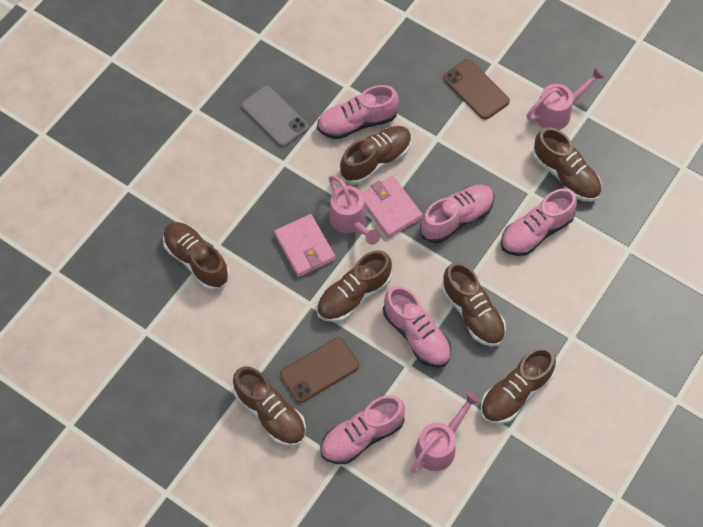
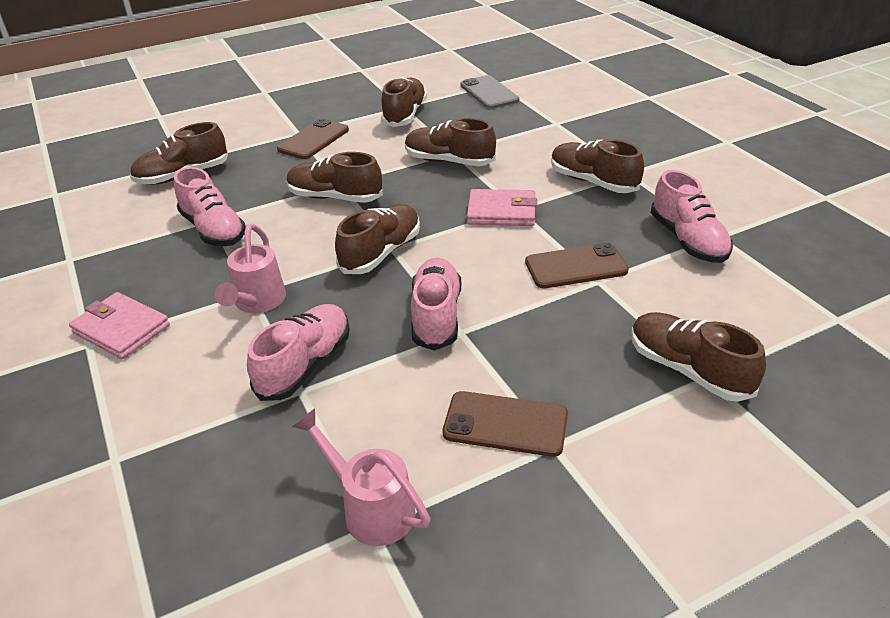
brown phone: [280,337,359,403] [443,59,510,120] = 2 -> [277,118,349,159] [443,391,568,457] [525,243,629,289] = 3
pink shoe: [317,85,399,139] [320,395,405,464] [383,286,451,368] [420,184,494,243] [501,188,577,256] = 5 -> [174,167,246,246] [247,304,350,401] [411,257,461,351] [651,170,733,263] = 4
pink watering can: [329,175,381,245] [411,391,481,473] [526,67,605,130] = 3 -> [215,224,286,313] [292,408,430,546] = 2

